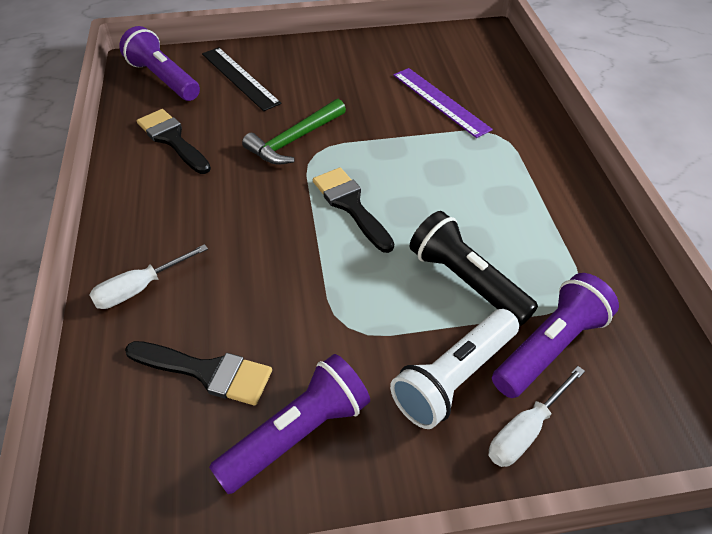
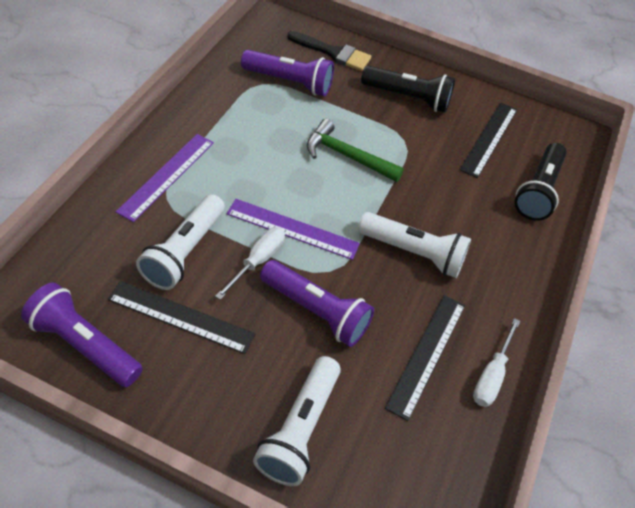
black brush: [125,341,272,406] [137,109,211,174] [313,168,394,253] = 3 -> [287,31,371,71] = 1
black flashlight: [410,211,538,326] = 1 -> [361,65,455,113] [514,143,567,221] = 2
black ruler: [202,47,281,111] = 1 -> [108,281,255,354] [385,295,465,421] [459,102,517,178] = 3
purple ruler: [393,68,493,138] = 1 -> [116,134,214,222] [227,199,360,260] = 2
white flashlight: [390,309,519,429] = 1 -> [136,194,225,290] [253,356,341,486] [358,212,471,278] = 3

